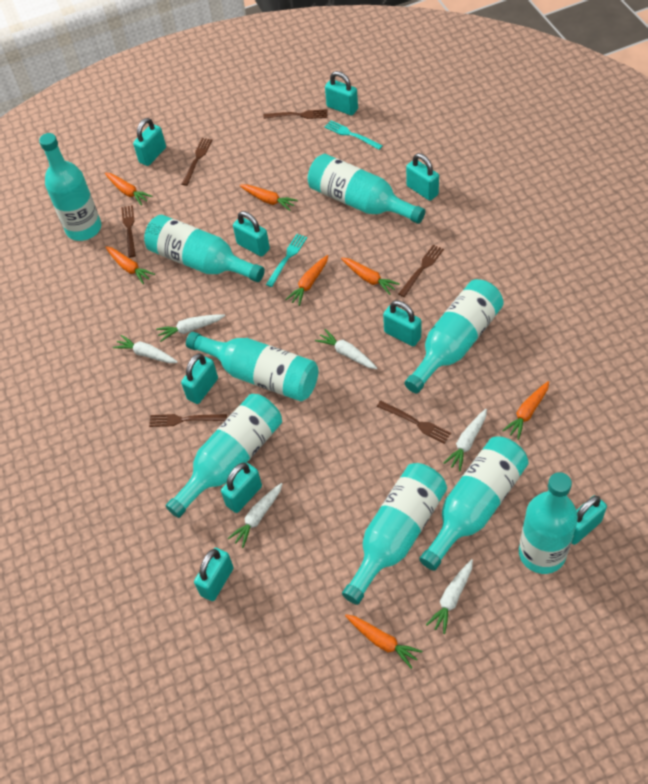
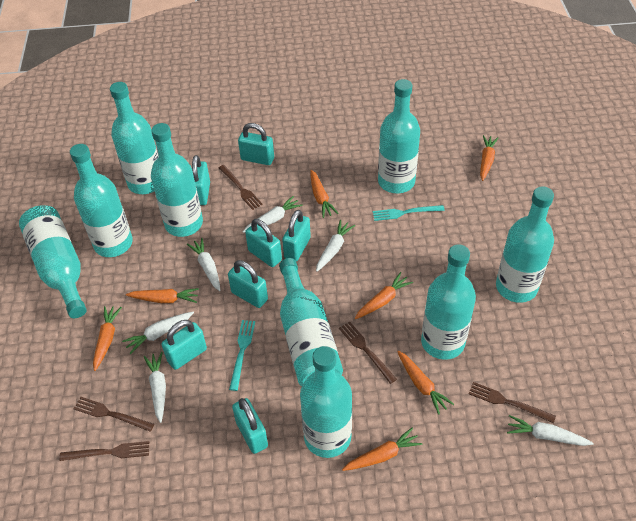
brown fork: [121,205,136,258] [149,414,227,427] [182,138,212,186] [263,109,327,119] [377,401,451,444] [399,245,444,297] = 6 -> [59,441,149,461] [73,397,154,432] [219,165,263,210] [339,322,397,384] [469,382,556,423] = 5
turquoise padlock: [133,118,166,166] [181,353,218,404] [194,548,234,601] [221,463,262,513] [233,211,270,257] [325,71,358,115] [383,300,421,346] [406,153,439,201] [571,495,607,545] = 9 -> [161,320,207,370] [192,155,210,205] [228,260,268,308] [232,398,268,454] [238,123,274,165] [245,219,282,267] [282,210,311,262] = 7

